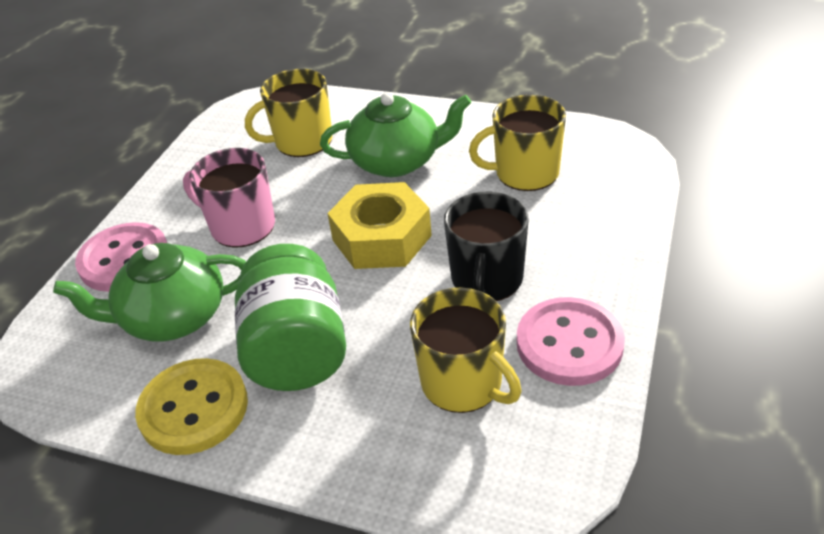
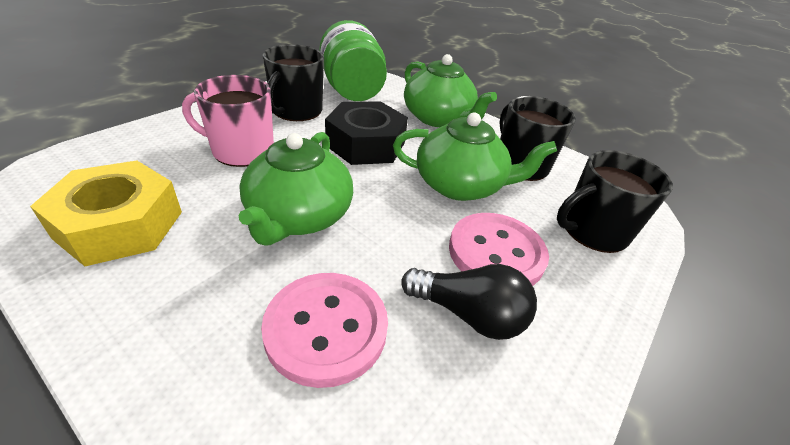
black light bulb: none = 0 -> [401,264,537,340] = 1
black mug: [444,192,529,301] = 1 -> [263,44,324,121] [499,96,576,181] [557,150,673,253] = 3
black nut: none = 0 -> [325,101,408,165] = 1
green teapot: [53,243,246,341] [320,92,471,177] = 2 -> [239,132,353,245] [393,112,557,201] [404,54,497,127] = 3
yellow button: [135,358,248,455] = 1 -> none = 0
yellow mug: [245,69,332,157] [410,287,521,413] [469,95,566,191] = 3 -> none = 0

